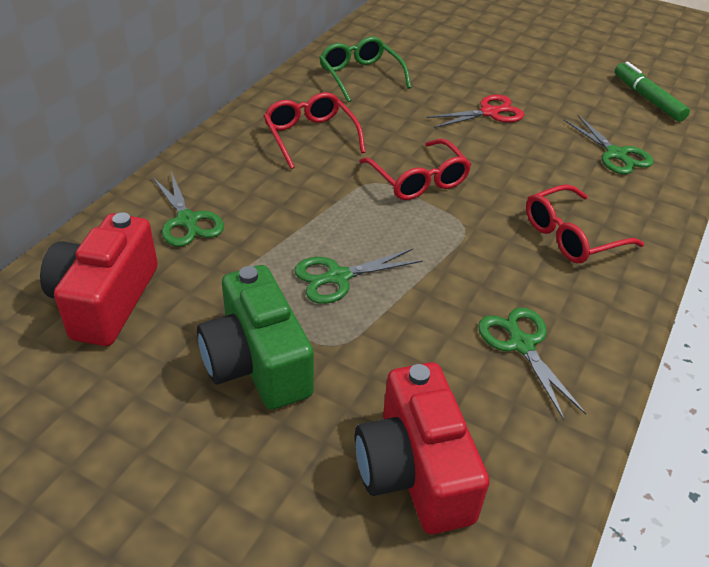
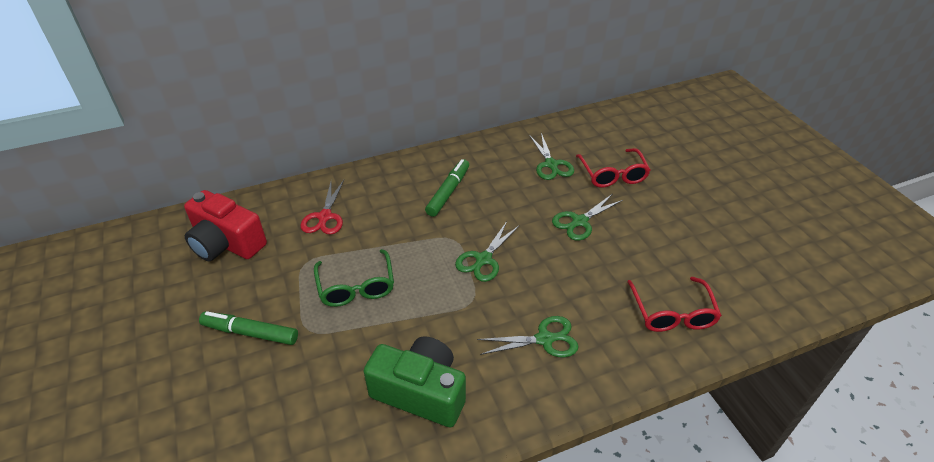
green marker: [615,62,690,122] = 1 -> [199,311,298,345] [425,159,469,217] = 2
red camera: [40,212,158,346] [355,362,489,534] = 2 -> [184,190,267,261] = 1
red glasses: [264,92,366,169] [359,139,471,200] [526,184,644,263] = 3 -> [576,148,650,188] [627,277,722,332] = 2

